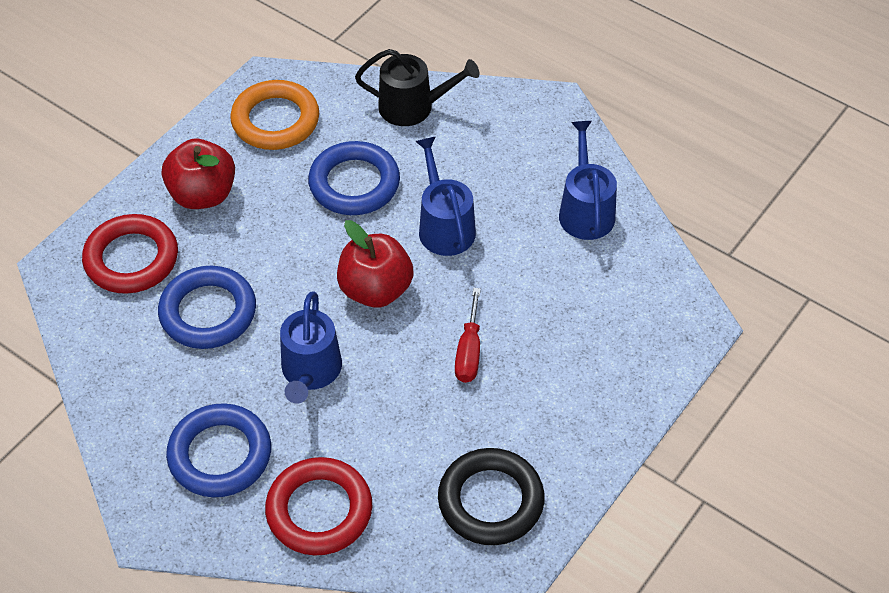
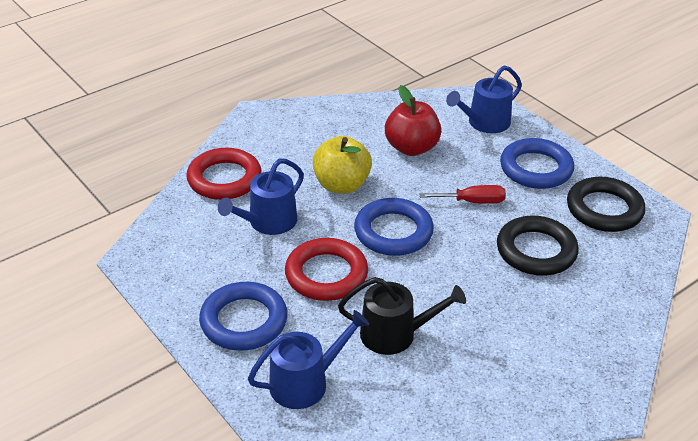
black ring: [438,448,545,545] = 1 -> [497,216,579,276] [567,177,645,232] = 2
orange ring: [230,80,319,150] = 1 -> none = 0
red apple: [162,139,235,209] [337,220,413,308] = 2 -> [385,85,441,156] = 1
yellow apple: none = 0 -> [313,136,372,194] = 1

